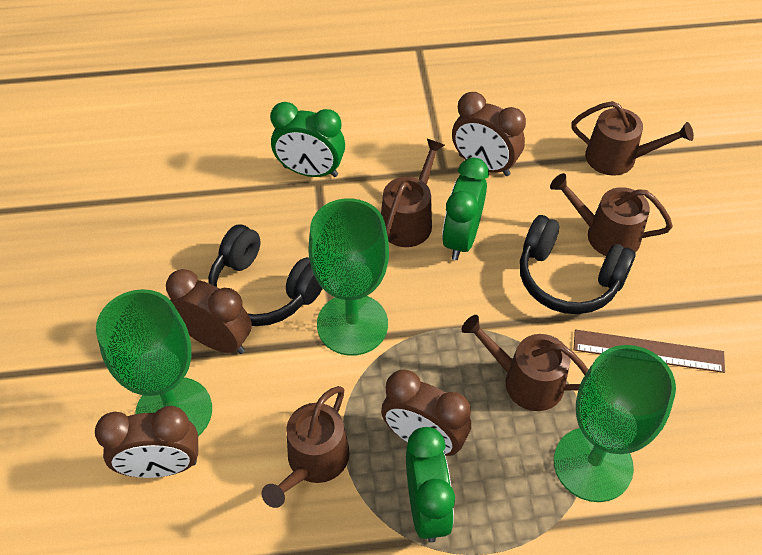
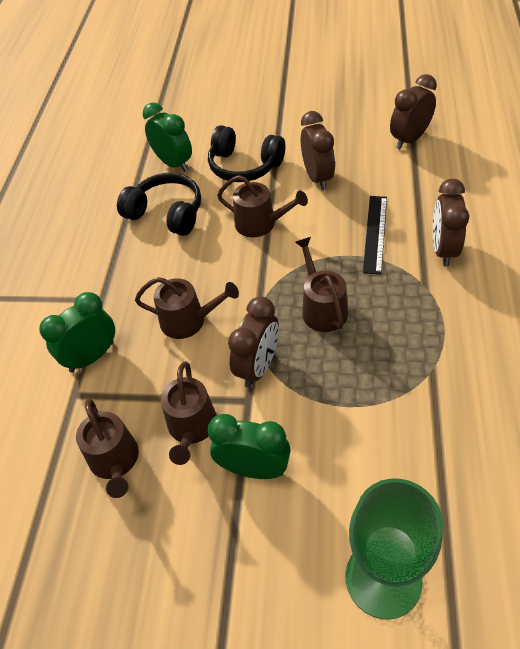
black ruler: none = 0 -> [363,196,387,274] = 1
brown ruler: [574,329,725,373] = 1 -> none = 0
green goblet: [96,289,212,436] [308,198,389,356] [554,345,676,502] = 3 -> [346,479,443,620] = 1

